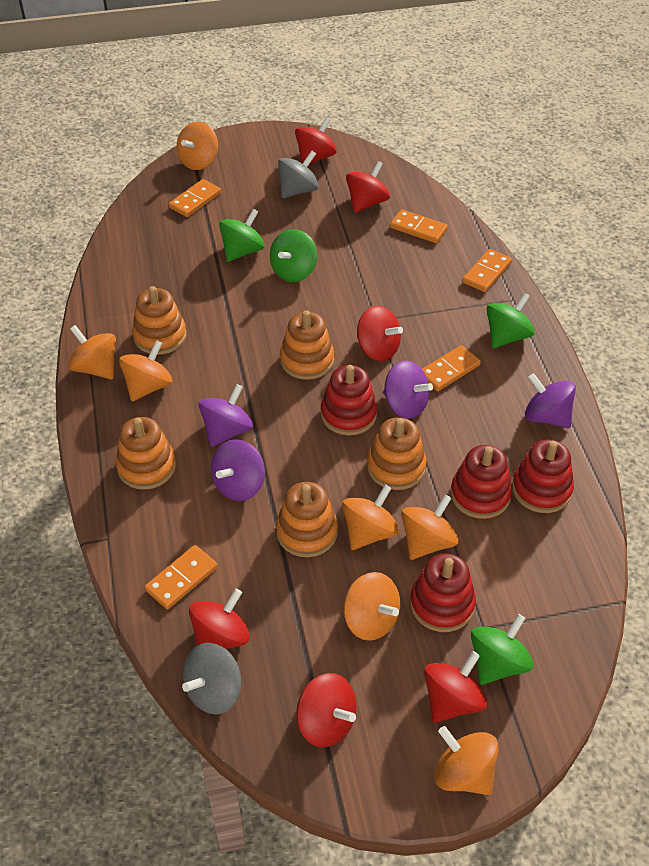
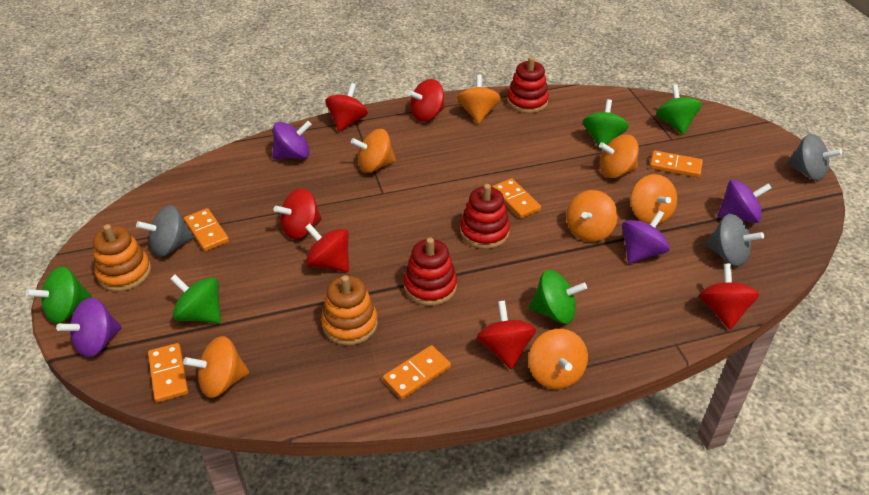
green spinning top: [219,209,265,262] [270,229,317,282] [471,614,534,685] [486,293,535,348] = 4 -> [26,266,92,324] [170,274,221,323] [529,270,587,324] [583,99,629,150] [656,85,702,134] = 5
grey spinning top: [182,643,241,715] [278,151,319,199] = 2 -> [136,205,194,257] [706,214,764,266] [787,134,842,181] = 3
orange stacking toy: [116,417,176,490] [132,286,187,355] [276,482,338,557] [280,310,334,380] [367,417,427,490] = 5 -> [93,224,151,292] [321,275,378,346] = 2
red stacking toy: [321,365,377,436] [410,553,476,632] [451,445,512,519] [512,440,574,513] = 4 -> [404,238,457,306] [460,184,510,249] [507,57,549,113] = 3

